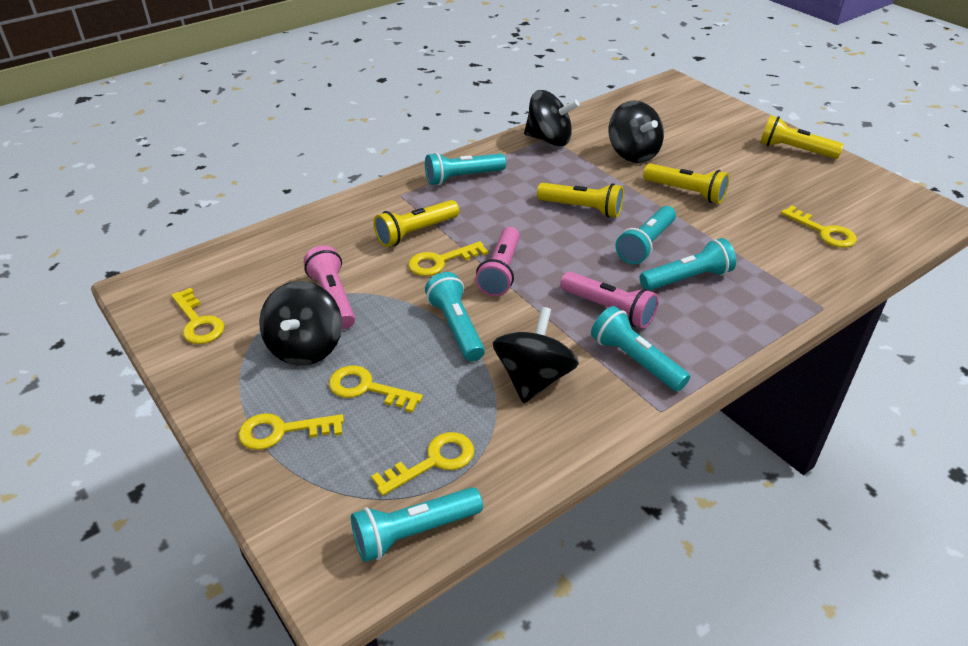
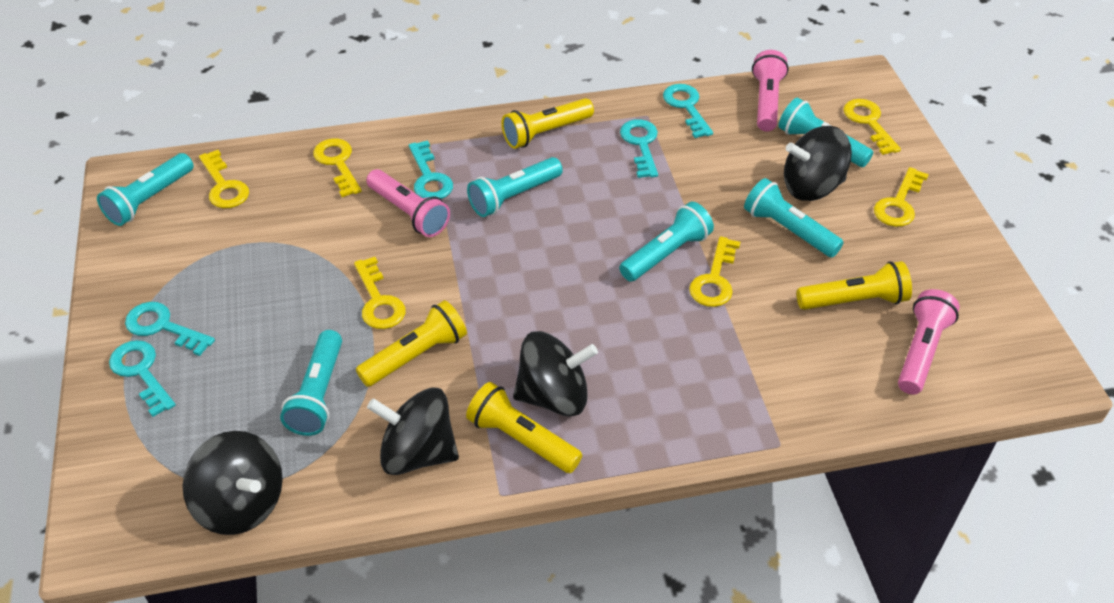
turquoise key: none = 0 -> [109,340,176,417] [125,302,215,356] [409,140,453,199] [620,119,658,178] [663,84,713,138] = 5

